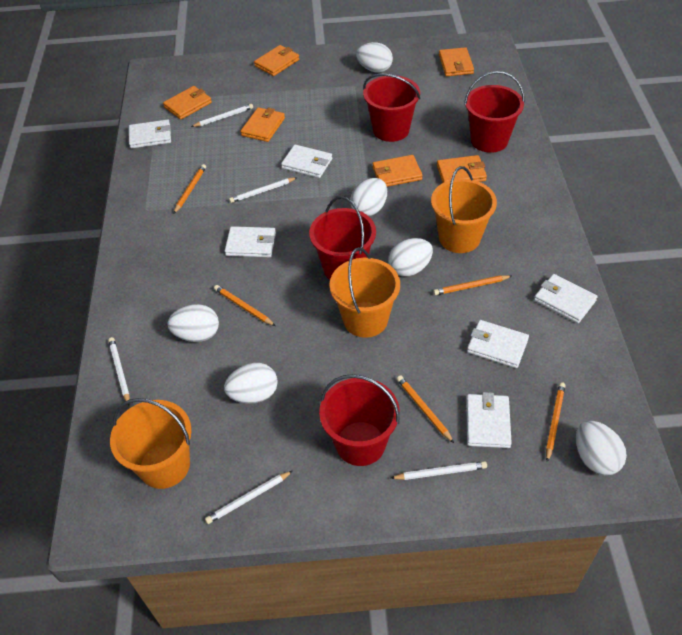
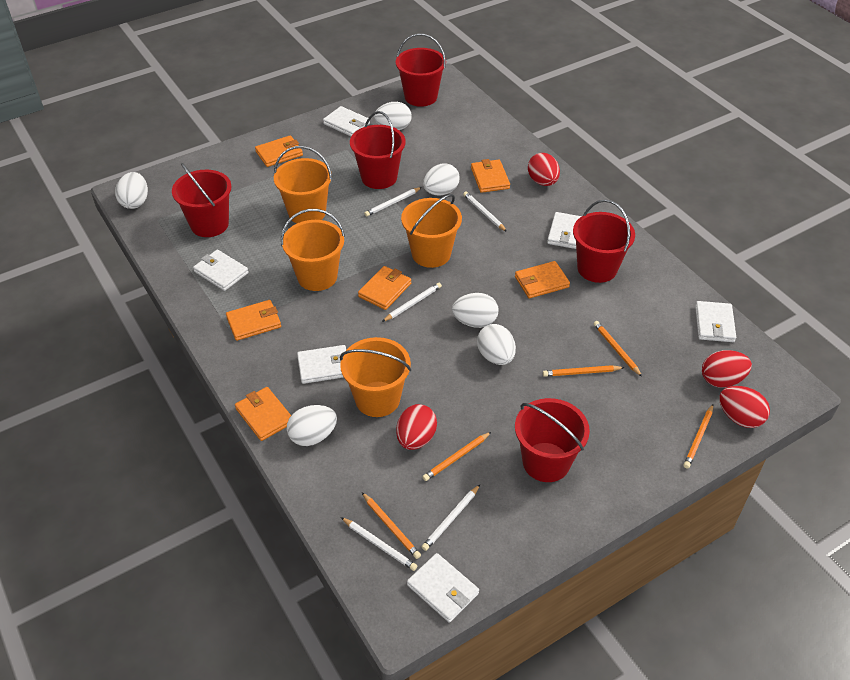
orange bucket: [110,398,192,489] [329,247,400,338] [431,166,497,253] = 3 -> [274,146,332,223] [281,209,345,291] [340,337,411,417] [401,194,462,268] = 4
red bucket: [309,196,376,280] [319,374,399,466] [363,73,420,142] [464,71,525,153] = 4 -> [172,163,231,237] [350,111,405,189] [396,33,446,107] [515,398,590,482] [573,199,635,283] = 5
red egg: none = 0 -> [396,404,437,450] [528,153,560,186] [702,350,752,388] [719,386,770,428] = 4

